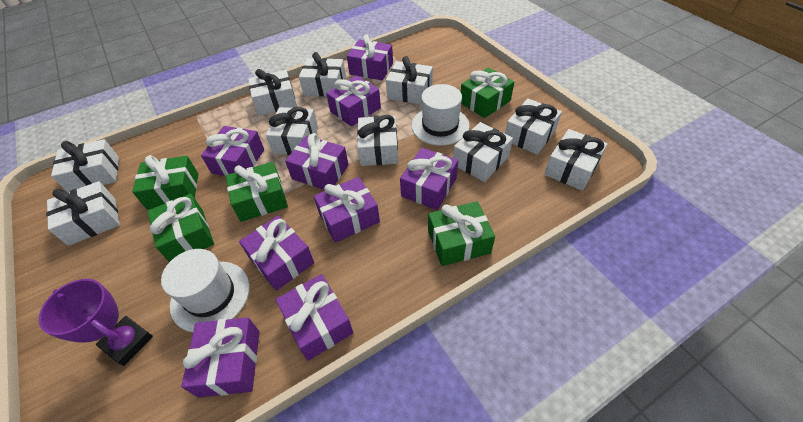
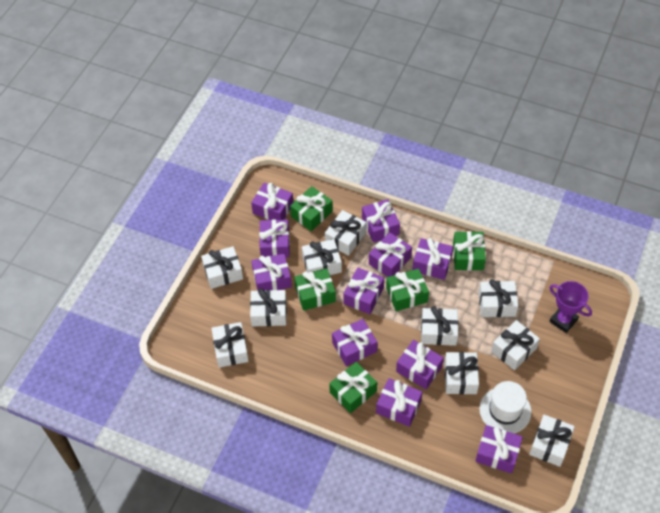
purple gift: [181,317,260,398] [201,126,264,177] [239,215,314,291] [276,274,353,361] [285,133,349,190] [314,177,380,243] [326,75,381,127] [347,34,393,80] [400,148,458,210] = 9 -> [251,183,293,220] [252,254,292,291] [259,219,290,257] [332,319,377,366] [343,268,384,314] [362,199,400,243] [369,232,412,277] [376,378,422,427] [396,340,444,389] [413,238,453,280] [475,425,523,473] = 11
white hat: [161,249,249,332] [412,84,470,146] = 2 -> [479,381,532,433] = 1

